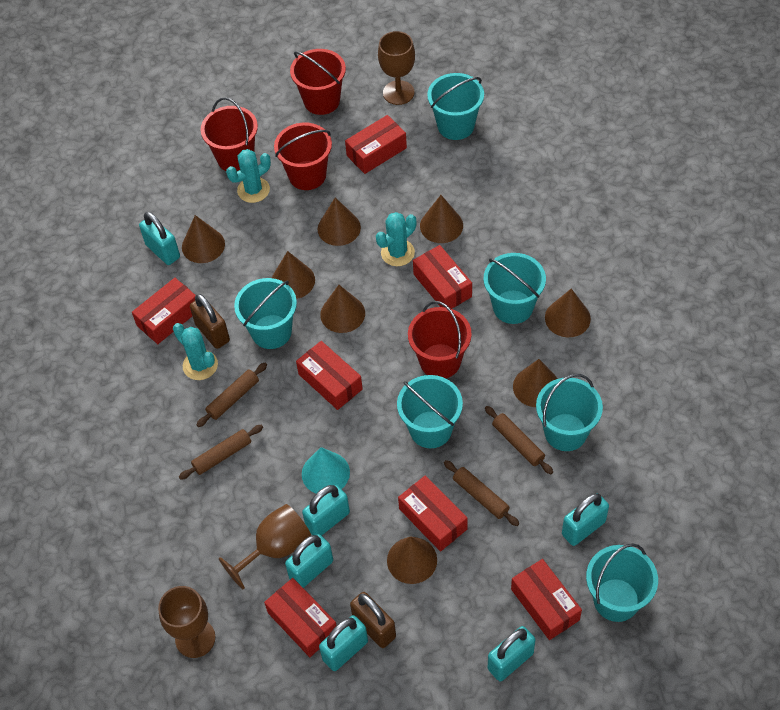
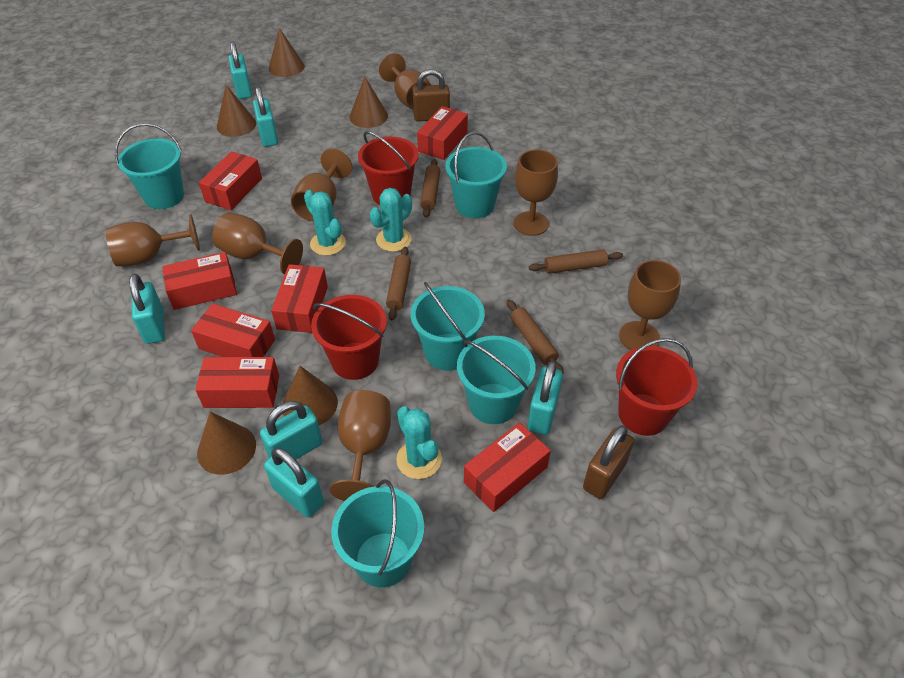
brown cone: [182,215,225,263] [272,251,315,299] [318,197,361,246] [320,285,365,333] [387,536,437,584] [420,195,463,243] [513,359,557,407] [545,289,591,337] = 8 -> [197,412,256,475] [217,85,256,137] [269,28,305,77] [282,366,338,425] [349,76,388,128] = 5
brown goblet: [158,586,215,658] [219,504,311,589] [378,31,415,105] = 3 -> [105,214,200,266] [212,212,303,274] [291,149,352,221] [330,390,391,501] [379,53,431,110] [514,149,558,236] [619,260,681,350] = 7
red bucket: [201,97,258,171] [274,123,332,190] [290,49,346,115] [408,301,472,378] = 4 -> [311,295,387,380] [358,131,419,205] [616,338,697,436] = 3
turquoise bucket: [234,278,297,349] [397,375,463,448] [427,73,484,140] [483,253,546,324] [536,374,603,451] [586,543,658,622] = 6 -> [115,123,184,209] [331,479,424,587] [410,282,485,371] [445,132,507,219] [457,336,536,424] = 5
turquoise cone: [302,447,350,493] = 1 -> none = 0

